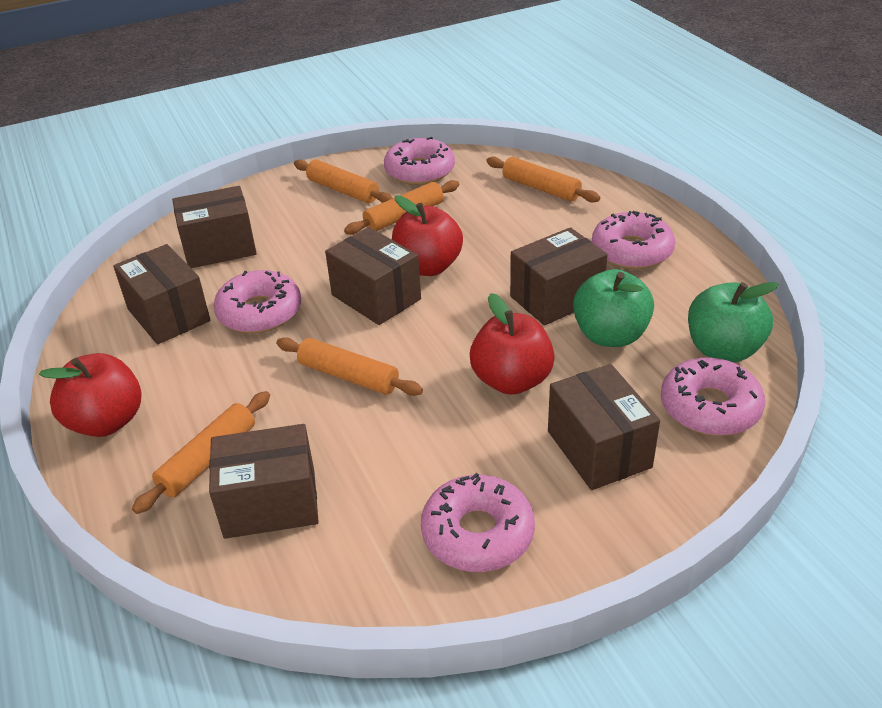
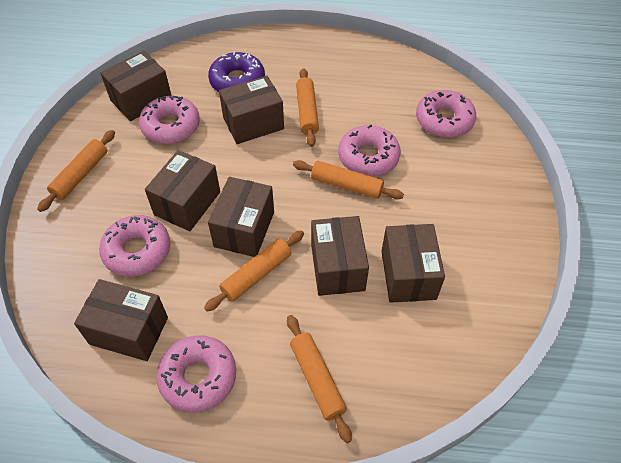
brown box: [113,244,211,344] [172,186,257,268] [209,424,319,539] [325,227,421,325] [510,227,608,326] [548,364,660,490] = 6 -> [74,279,168,361] [100,51,172,121] [145,150,220,231] [208,177,274,257] [219,76,284,144] [311,216,369,296] [381,224,445,303] = 7
green apple: [573,269,654,347] [688,282,779,362] = 2 -> none = 0
purple donut: none = 0 -> [208,51,265,92] = 1
red apple: [39,353,141,437] [392,195,463,276] [470,293,555,395] = 3 -> none = 0

